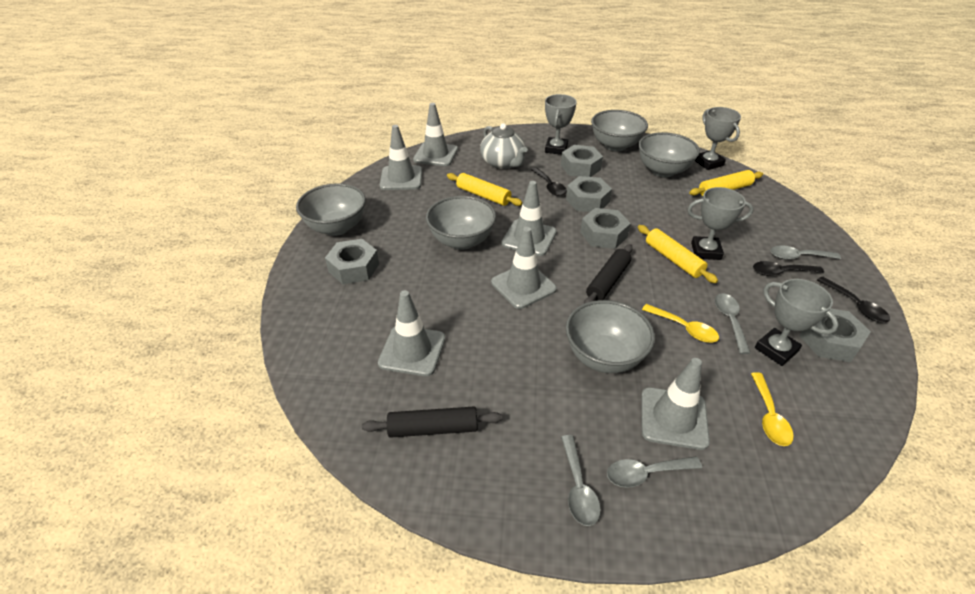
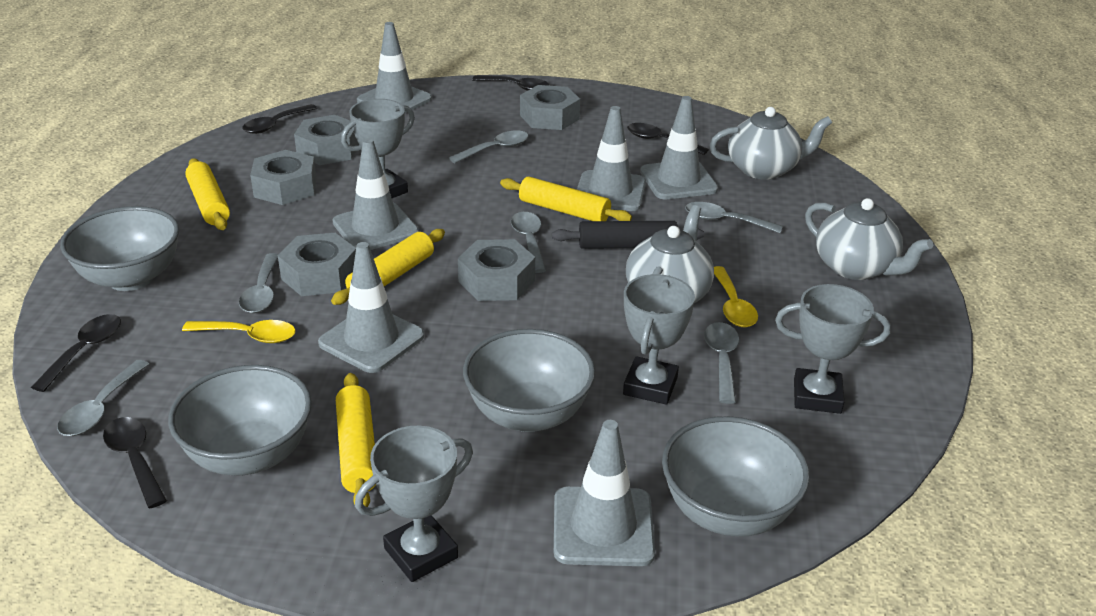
black rolling pin: [362,407,502,438] [584,244,633,304] = 2 -> [552,221,704,249] = 1
black spoon: [531,167,567,196] [753,261,824,276] [817,277,890,323] = 3 -> [31,314,121,392] [103,417,167,508] [242,104,317,134] [472,75,549,91] [627,123,709,155] = 5
grey bowl: [296,183,366,236] [426,196,496,250] [566,300,655,373] [591,110,648,152] [638,132,700,177] = 5 -> [60,206,179,291] [168,365,312,476] [463,329,595,432] [662,416,810,536] = 4
grey spoon: [561,435,601,526] [607,457,702,488] [715,293,750,354] [770,245,841,260] = 4 -> [57,360,149,436] [239,253,279,313] [449,130,528,163] [511,212,546,273] [685,202,783,233] [704,322,739,404] = 6
grey teapot: [480,123,528,169] = 1 -> [626,205,714,303] [709,107,832,180] [805,198,933,280] = 3
yellow rolling pin: [447,173,523,206] [638,225,718,283] [689,170,763,196] = 3 -> [185,158,230,230] [331,229,445,305] [336,373,376,507] [500,177,632,221] = 4

